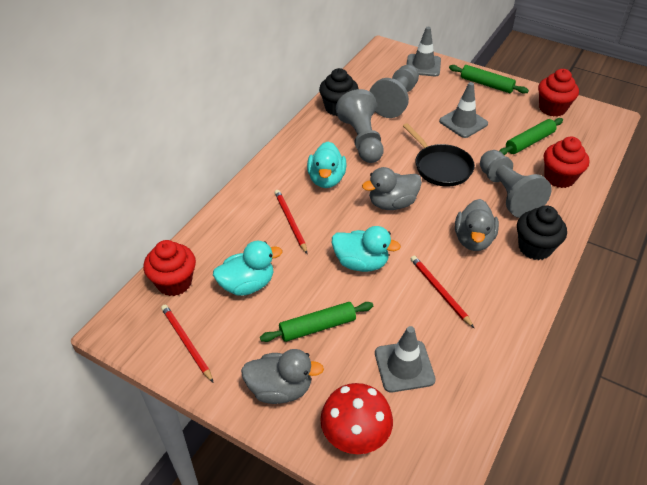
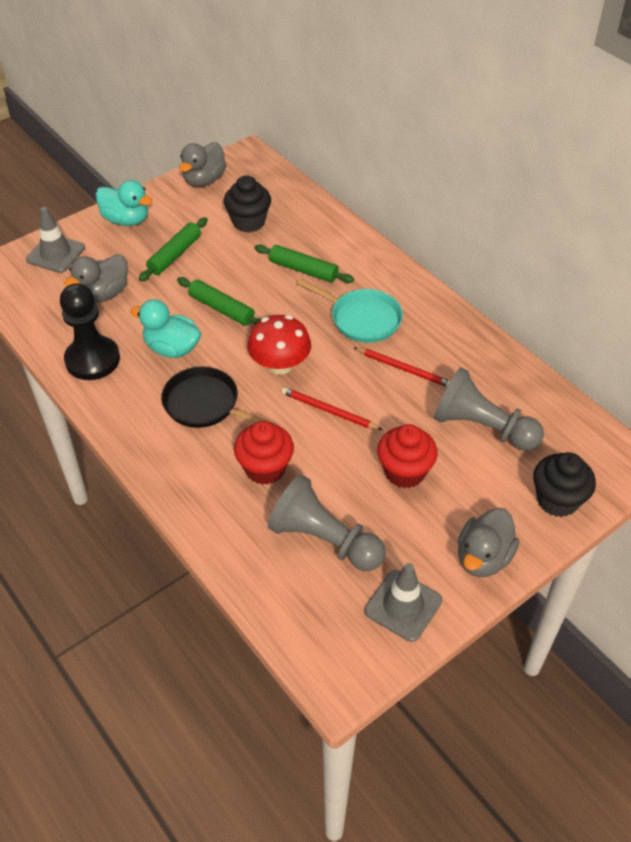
black pawn: none = 0 -> [60,283,120,380] = 1
grey pawn: [336,89,383,163] [370,65,419,118] [480,150,552,218] = 3 -> [268,474,385,571] [433,367,544,451] = 2
grey traffic cone: [375,326,436,392] [406,27,441,76] [439,82,488,138] = 3 -> [26,207,85,273] [365,563,442,642] = 2
red cupcake: [144,240,196,296] [538,69,579,117] [544,137,589,188] = 3 -> [234,421,294,485] [377,424,438,488] = 2
red pencil: [161,305,214,383] [275,190,307,254] [411,256,474,328] = 3 -> [281,387,383,430] [353,347,450,387] = 2
turquoise duck: [213,241,282,296] [307,141,346,188] [332,226,401,272] = 3 -> [96,180,153,226] [131,299,201,358] = 2
turquoise pan: none = 0 -> [297,279,403,343] = 1

